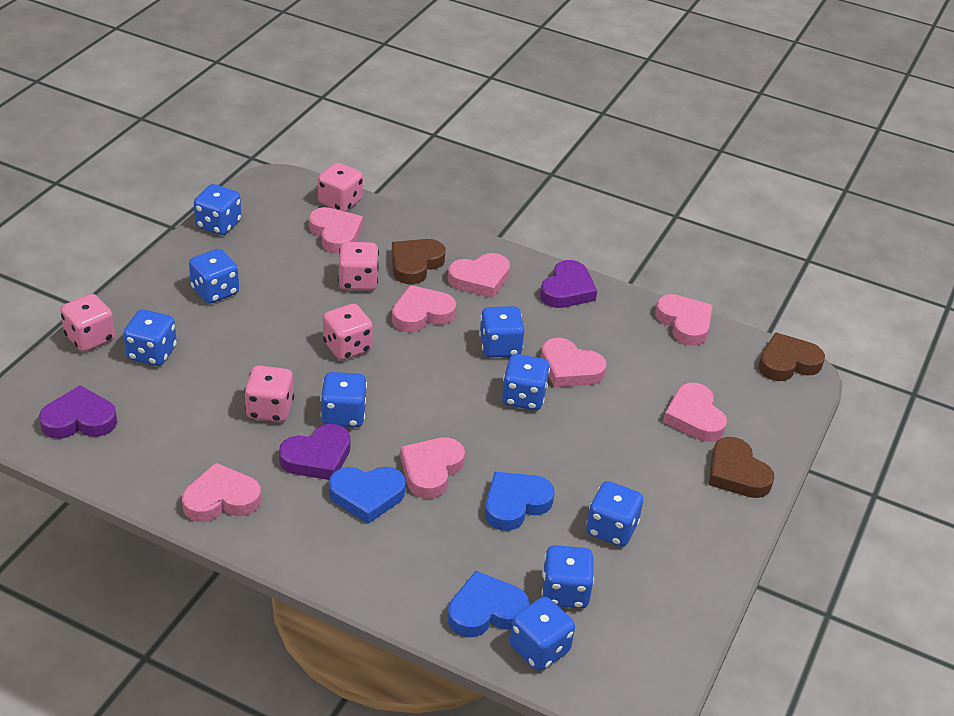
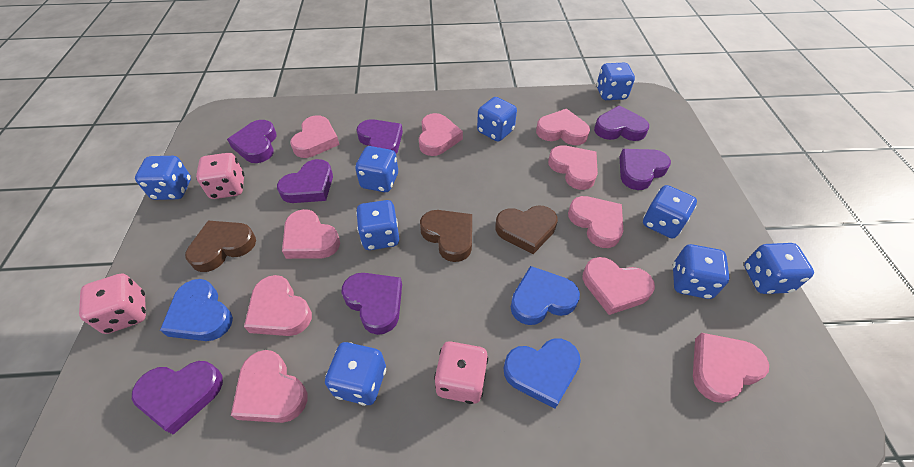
pink dice: [60,294,115,352] [244,365,294,422] [318,162,363,212] [323,303,373,360] [338,242,379,291] = 5 -> [79,274,146,334] [196,153,244,199] [434,341,488,404] = 3
pink heart: [182,463,261,522] [309,207,363,254] [392,285,456,332] [400,437,465,499] [448,253,510,298] [541,338,607,387] [655,294,713,346] [663,383,727,442] = 8 -> [231,350,307,423] [244,275,312,336] [282,209,340,259] [290,115,339,158] [419,113,463,156] [536,108,590,145] [548,146,598,190] [568,196,623,248] [583,257,655,315] [693,333,769,403] = 10
purple heart: [39,385,117,439] [279,424,351,480] [540,260,597,308] = 3 -> [132,361,223,435] [227,120,277,163] [277,159,333,203] [341,273,402,335] [357,119,403,154] [594,105,649,141] [619,149,671,190] = 7

